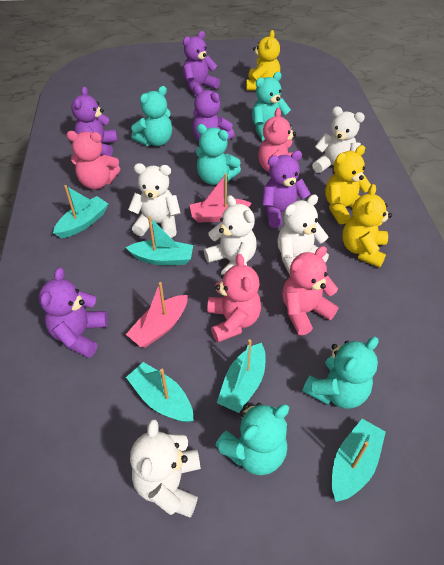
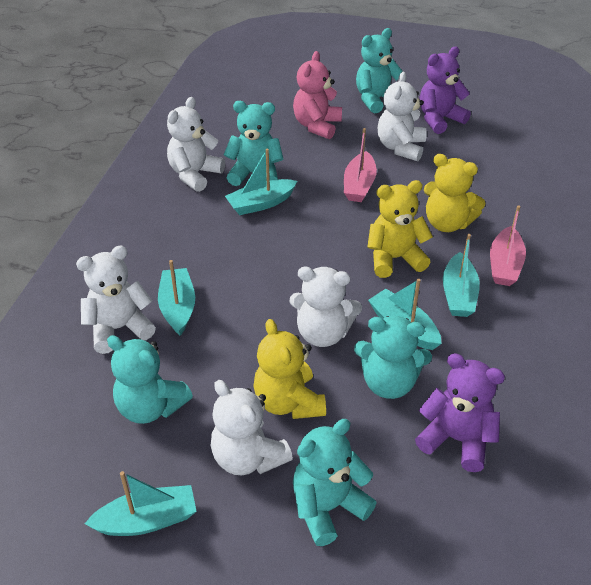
pink teddy bear: [67,131,120,190] [207,254,261,342] [258,108,298,172] [282,246,338,335] = 4 -> [293,51,342,139] = 1
purple teddy bear: [39,267,108,358] [71,86,118,156] [183,31,220,96] [192,85,234,141] [262,151,311,228] = 5 -> [415,353,505,472] [419,47,471,134] = 2

